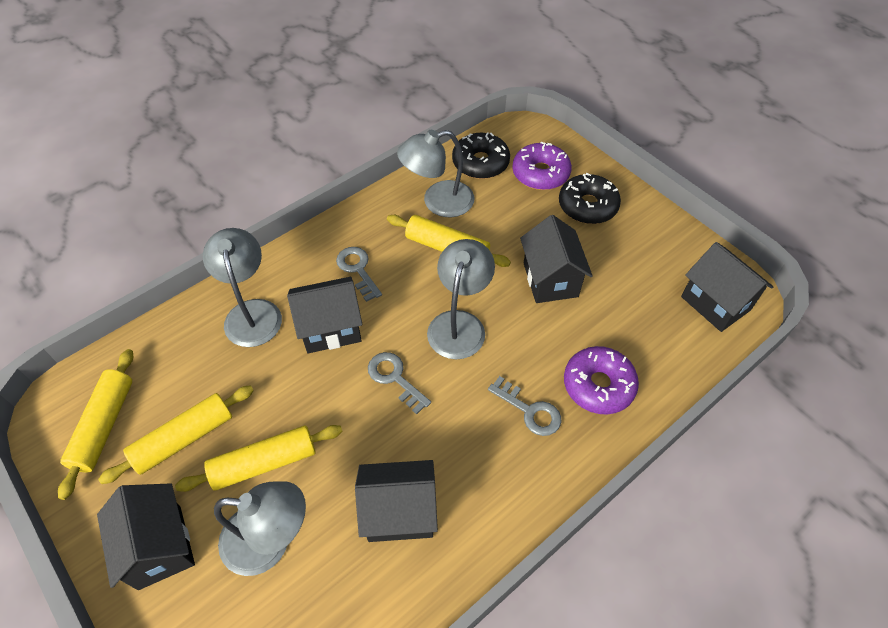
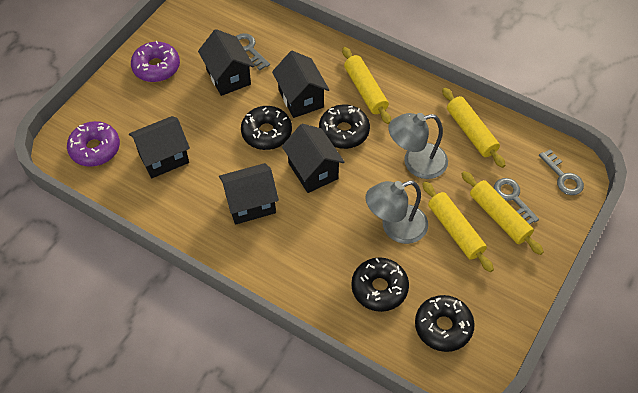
black donut: [452,132,510,179] [559,173,621,224] = 2 -> [241,106,292,150] [319,104,370,149] [351,257,409,312] [415,295,475,352] = 4
grey lamp: [203,228,282,347] [214,481,306,576] [397,130,474,217] [427,239,495,359] = 4 -> [365,181,428,244] [388,113,448,179] = 2

